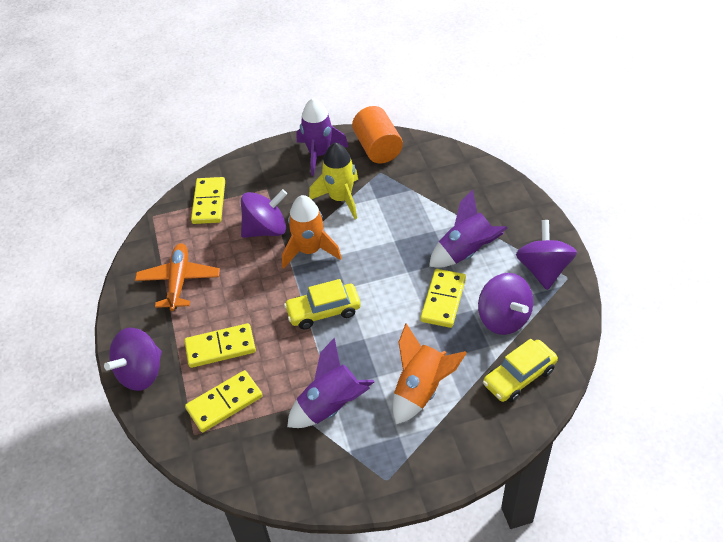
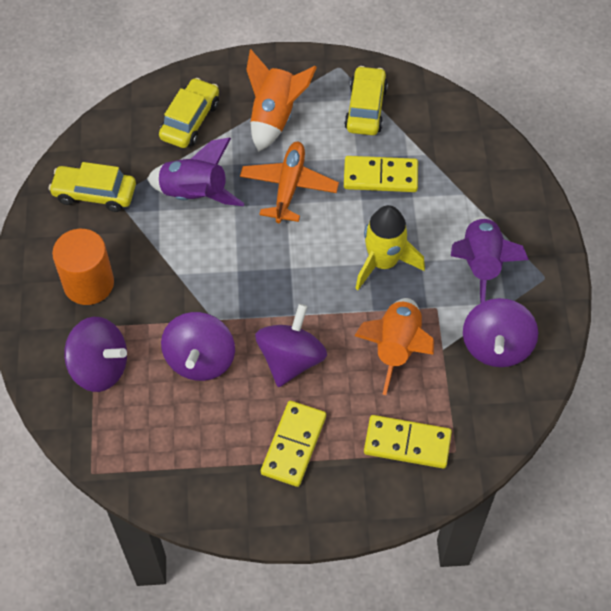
purple rocket: [287,338,374,428] [297,98,349,176] [429,189,508,268] = 3 -> [147,138,245,206] [451,216,529,303] = 2
yellow car: [284,279,361,329] [483,339,558,402] = 2 -> [49,162,136,212] [159,78,219,148] [344,66,388,135] = 3
yellow domino: [184,323,256,368] [185,370,263,432] [191,177,225,224] [420,269,466,328] = 4 -> [261,401,326,487] [344,156,418,192] [364,415,452,468] = 3

